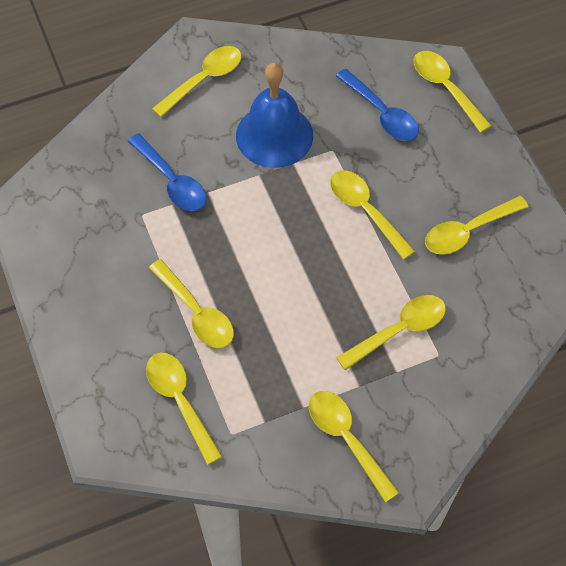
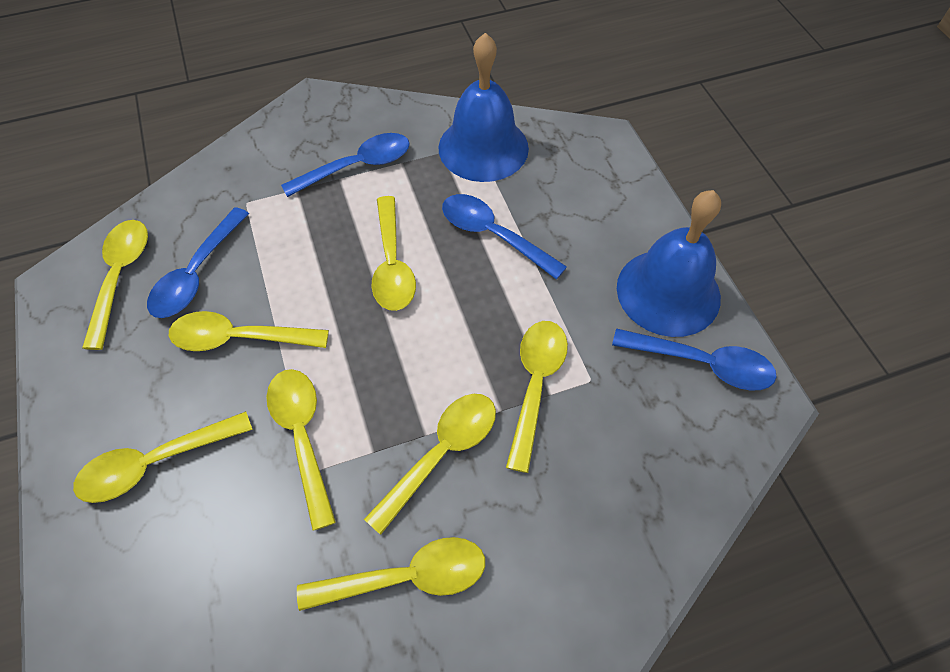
blue bell: [236,63,313,168] = 1 -> [438,33,529,182] [617,190,721,337] = 2
blue spoon: [128,133,206,211] [336,69,419,141] = 2 -> [147,207,249,318] [281,133,410,197] [442,194,567,280] [612,329,777,391] = 4

